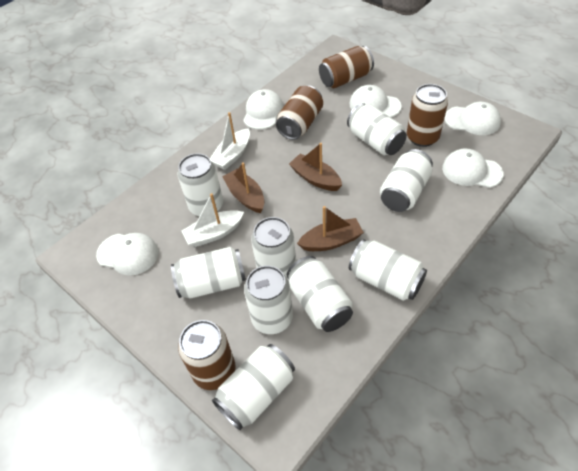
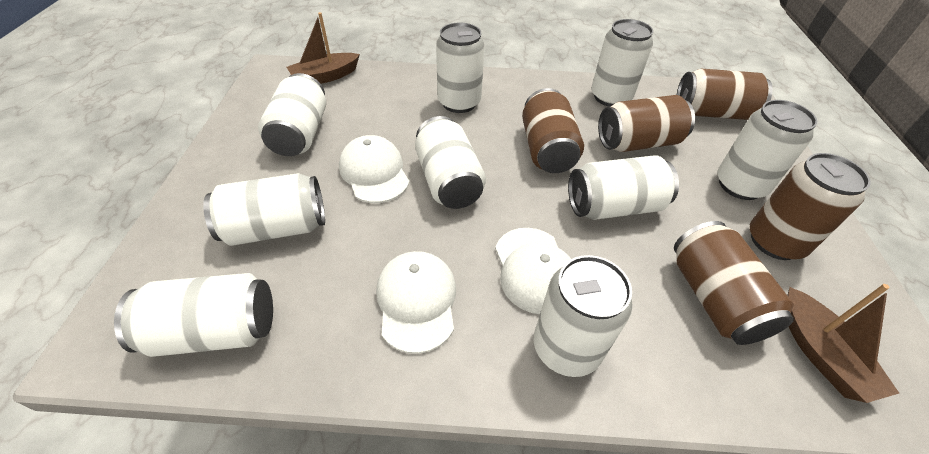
brown boat: [222,162,264,213] [289,143,342,191] [297,206,364,251] = 3 -> [286,12,360,84] [788,284,899,403] = 2
brown can: [178,320,236,390] [276,86,323,140] [319,46,374,88] [407,84,448,147] = 4 -> [522,88,584,173] [598,95,695,152] [674,221,794,345] [677,69,773,120] [750,153,871,260] = 5
white boat: [181,193,244,247] [210,112,250,170] = 2 -> none = 0
white cap: [96,233,159,276] [243,89,284,130] [350,85,402,118] [442,148,504,188] [444,102,501,135] = 5 -> [339,135,410,203] [376,251,456,354] [495,228,571,314] = 3

